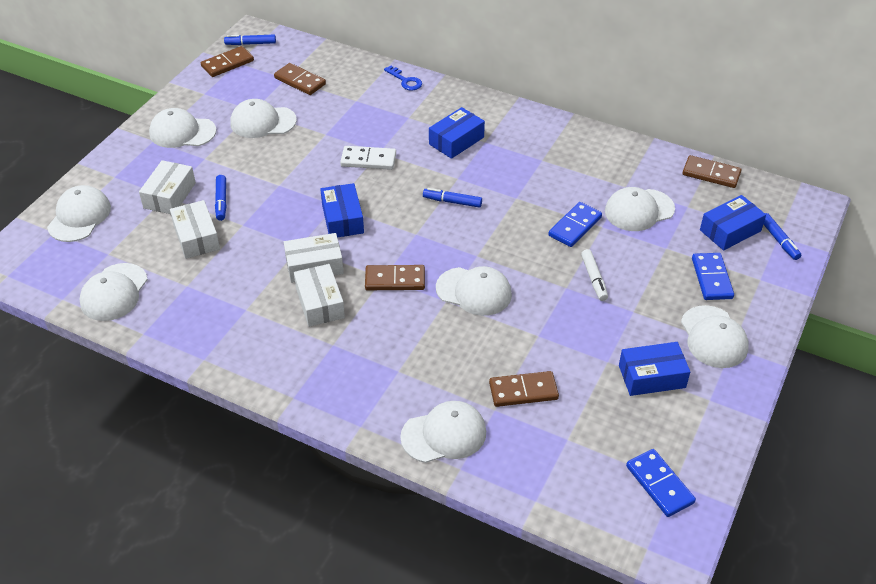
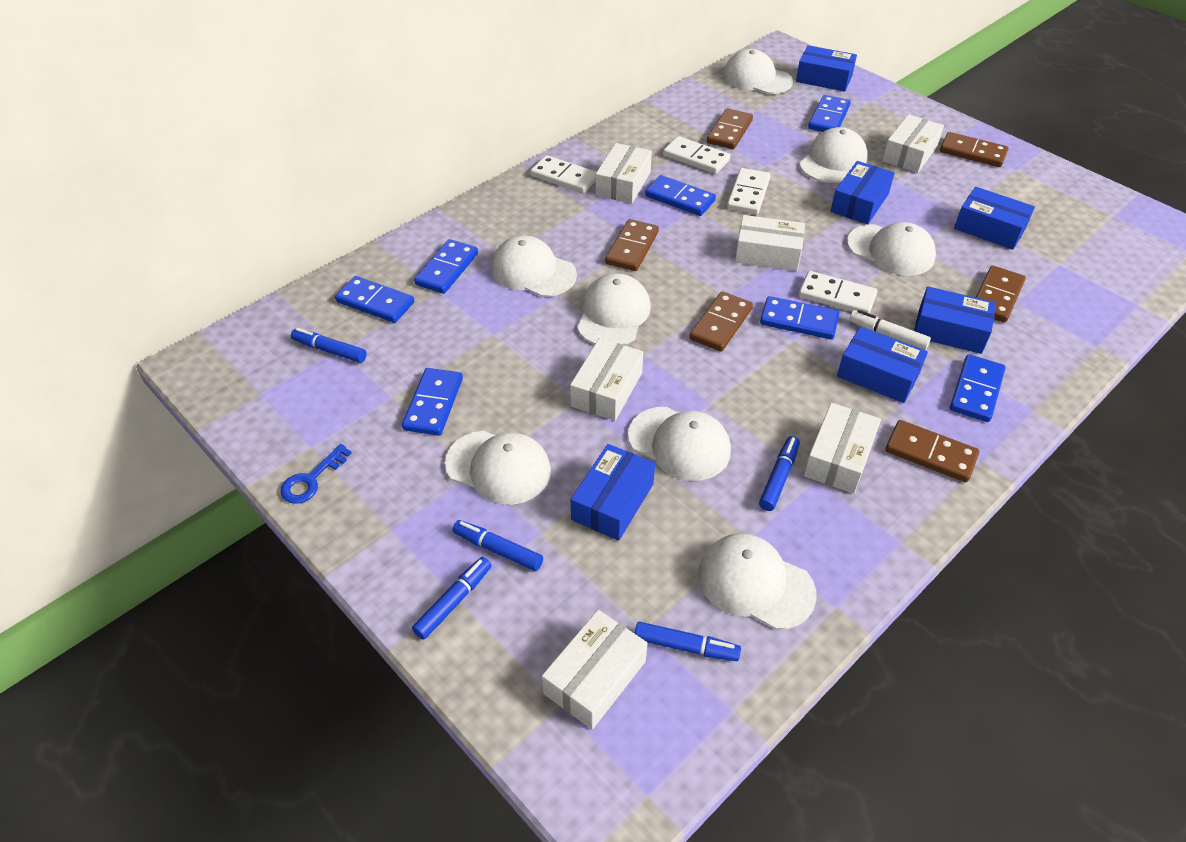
blue box: [320,183,364,237] [429,107,485,159] [619,342,690,396] [700,195,766,250] = 4 -> [571,444,655,541] [796,45,857,92] [830,161,895,224] [837,326,928,403] [914,286,996,354] [954,187,1035,250] = 6
blue domino: [548,202,602,247] [626,449,696,517] [692,253,734,300] = 3 -> [335,276,414,323] [402,368,463,435] [414,239,478,294] [645,175,716,216] [760,296,839,339] [808,95,851,132] [950,354,1006,422] = 7
blue marker: [215,175,227,221] [224,35,276,45] [423,188,482,208] [763,213,801,260] = 4 -> [291,328,367,363] [412,557,491,640] [453,520,543,571] [634,622,741,661] [759,436,800,511] = 5
brown domino: [201,46,254,77] [274,63,326,95] [365,265,425,290] [489,371,559,407] [683,155,742,188] = 5 -> [605,219,659,271] [689,291,753,352] [707,108,753,149] [885,420,979,482] [940,132,1008,167] [976,266,1026,323] = 6
white box: [139,160,196,214] [170,200,220,259] [284,233,344,283] [294,264,345,327] = 4 -> [542,610,647,730] [570,338,643,421] [596,143,652,204] [735,215,805,271] [804,403,881,494] [882,114,944,173] = 6
white domino: [340,146,396,170] = 1 -> [530,155,596,193] [663,136,730,174] [727,168,771,214] [798,271,877,314] = 4

